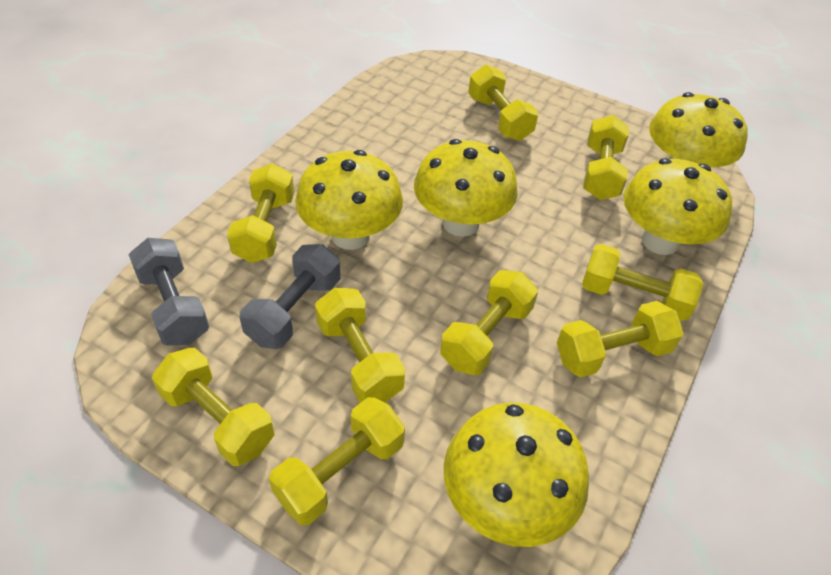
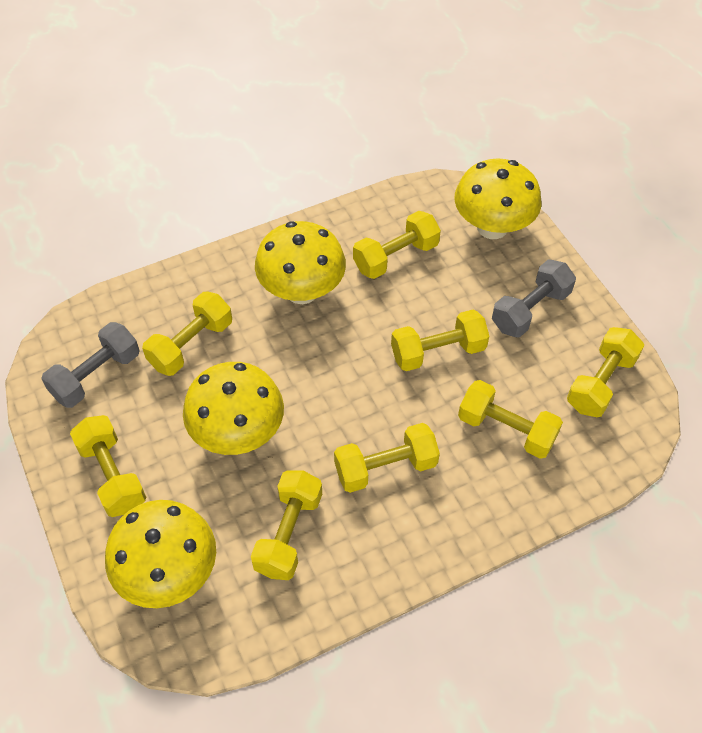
yellow dumbbell: [152,348,274,466] [227,164,294,263] [269,397,405,525] [315,288,405,403] [440,270,538,375] [468,65,538,141] [557,301,684,377] [582,244,703,321] [583,115,629,200] = 9 -> [70,415,146,517] [142,292,232,376] [251,470,322,580] [334,423,440,493] [353,211,441,279] [391,310,489,371] [458,380,563,459] [567,327,644,417] = 8
yellow mushroom: [295,150,403,250] [414,139,518,237] [444,402,589,547] [624,158,732,255] [649,92,748,167] = 5 -> [105,500,216,608] [183,362,284,455] [255,221,346,304] [454,158,541,239] = 4

